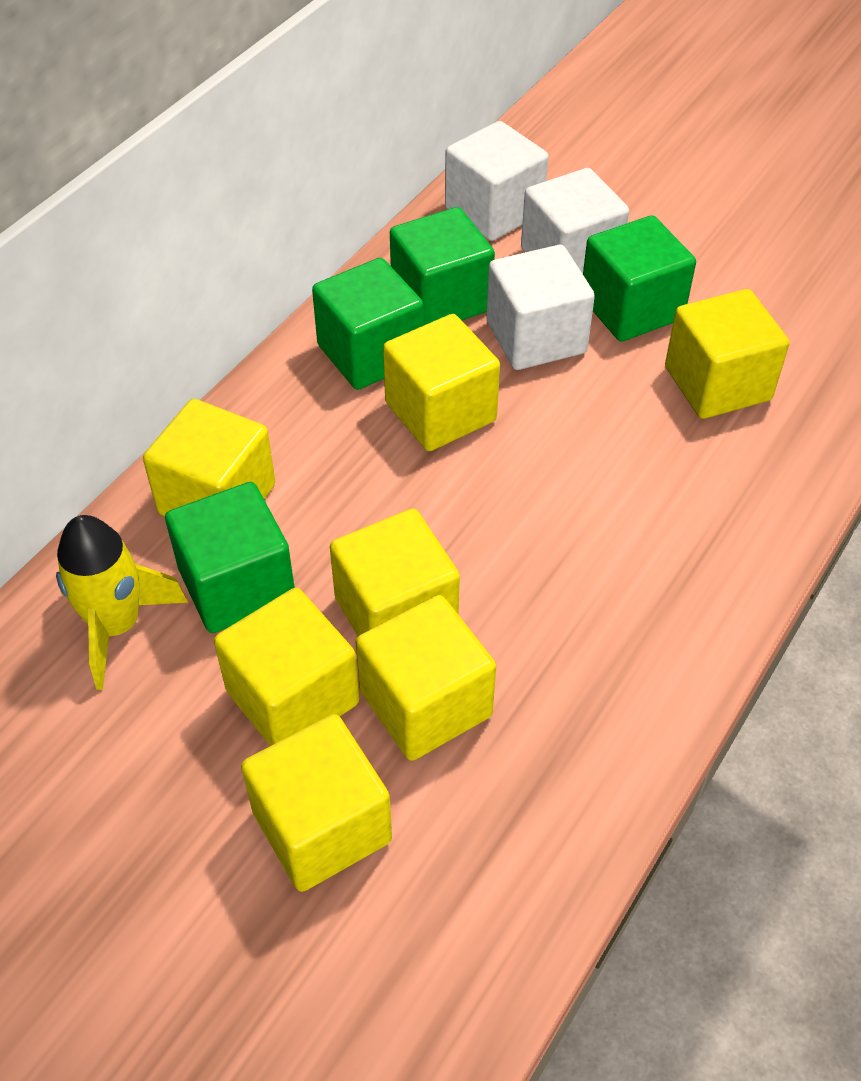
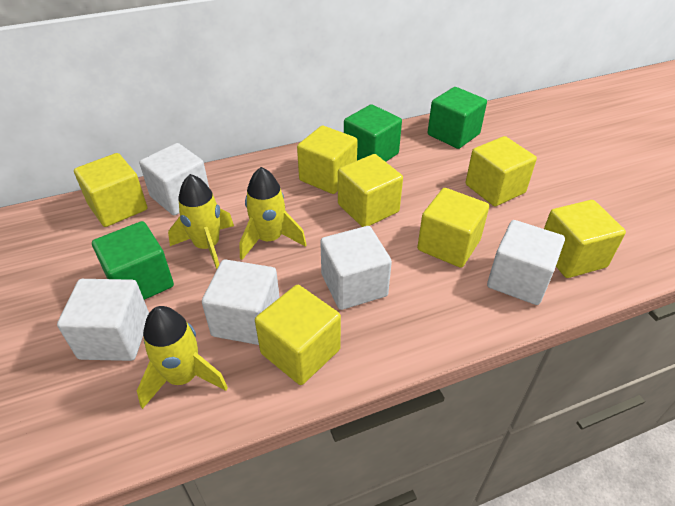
green cube: [165,482,295,633] [312,258,424,390] [390,207,495,325] [583,215,696,342] = 4 -> [92,221,174,300] [344,104,402,162] [427,87,487,149] = 3
white cube: [445,121,548,241] [486,245,595,370] [521,168,629,274] = 3 -> [57,279,149,361] [139,143,209,216] [202,259,280,345] [320,226,392,310] [487,220,565,305] = 5
yellow rocket: [56,515,188,690] = 1 -> [137,306,228,409] [168,174,234,269] [239,167,307,260] = 3

